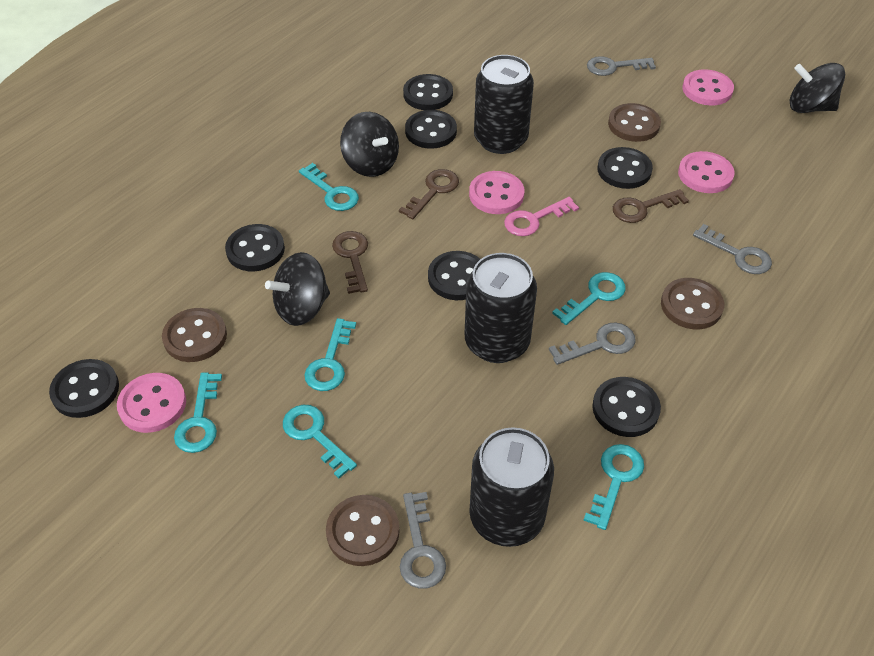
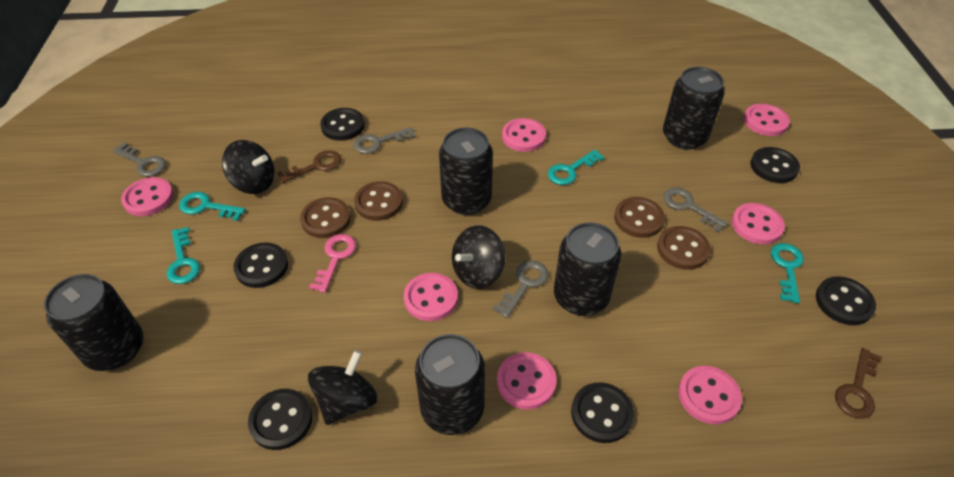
black button: [49,359,119,418] [225,224,285,271] [403,74,453,110] [405,110,457,149] [428,251,480,300] [592,377,661,437] [598,147,653,189] = 7 -> [233,243,288,288] [248,389,313,450] [320,108,365,141] [571,382,634,443] [750,147,800,183] [816,276,876,325] = 6
black can: [465,253,537,363] [469,427,554,547] [474,55,534,154] = 3 -> [44,274,144,371] [415,334,485,435] [439,127,493,215] [554,222,621,316] [663,67,725,150] = 5
brown key: [332,231,368,294] [399,169,459,219] [613,189,689,223] = 3 -> [277,150,342,183] [835,348,882,418] = 2
pink button: [117,373,186,433] [469,171,524,214] [678,151,735,193] [683,69,734,106] = 4 -> [121,177,174,216] [404,273,458,321] [497,352,556,410] [502,118,546,152] [678,366,742,424] [732,203,785,244] [744,104,790,136] = 7
turquoise key: [174,372,222,453] [283,405,357,478] [299,163,359,211] [304,318,356,391] [552,272,626,325] [584,444,644,530] = 6 -> [166,227,200,284] [179,192,246,221] [548,149,605,185] [771,243,804,303] = 4

